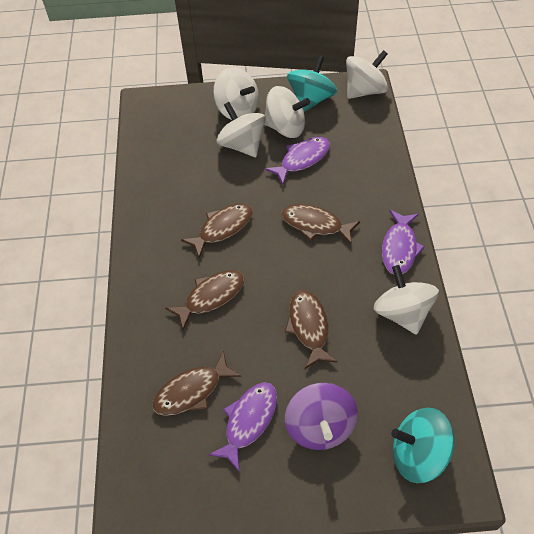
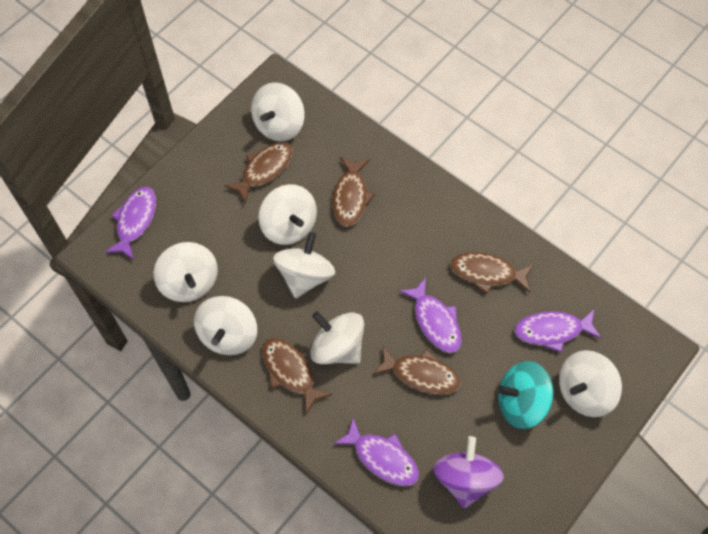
purple fish: [208,382,277,471] [265,137,330,184] [382,210,425,275] = 3 -> [105,187,156,260] [334,418,419,486] [399,278,462,353] [514,310,601,352] = 4
turquoise spinning top: [287,55,337,112] [391,408,454,483] = 2 -> [498,361,553,429] = 1
white spinning top: [213,67,259,120] [217,102,265,157] [264,86,310,138] [346,50,388,99] [374,265,439,335] = 5 -> [154,242,218,302] [194,296,257,355] [251,82,305,141] [259,184,317,245] [273,232,335,299] [310,311,364,364] [559,350,622,417] = 7

